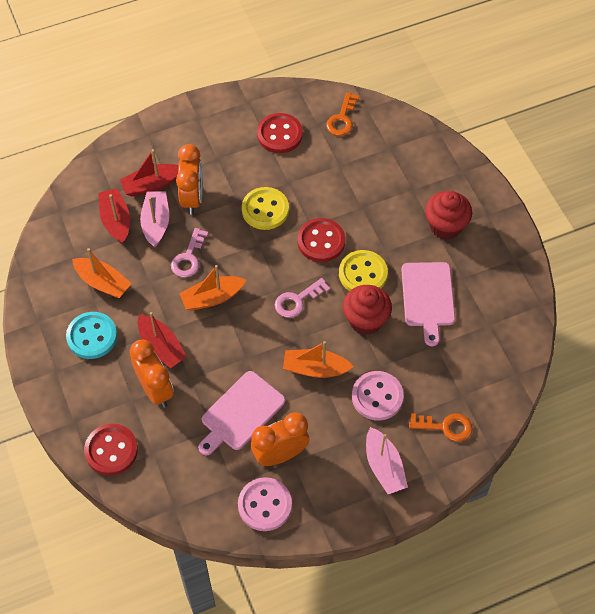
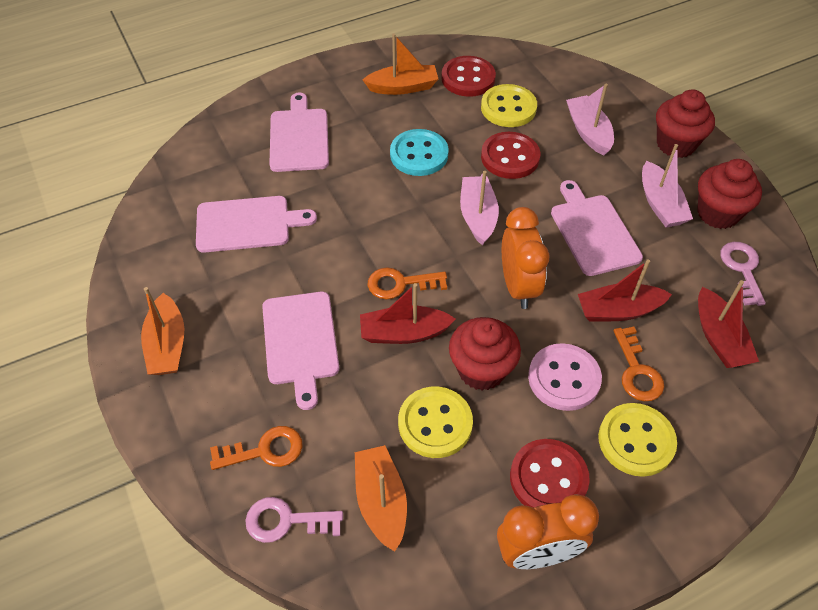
orange clock: [130,340,174,408] [176,144,203,215] [251,413,309,466] = 3 -> [497,494,599,569] [502,207,549,309] = 2
orange key: [326,92,359,136] [409,413,472,442] = 2 -> [210,426,303,470] [368,268,447,299] [613,327,664,401] = 3
pink boat: [140,191,169,247] [366,427,408,494] = 2 -> [460,171,499,245] [566,84,614,156] [642,144,693,228] = 3
pink button: [238,477,292,531] [352,371,404,421] = 2 -> [528,343,602,411] = 1
pink cutting board: [198,371,285,456] [401,262,455,346] = 2 -> [196,196,317,253] [262,292,339,410] [270,93,329,172] [551,180,643,276] = 4
red cupcake: [343,285,392,335] [425,191,472,240] = 2 -> [449,317,521,390] [656,89,715,158] [697,159,762,229] = 3
yellow button: [242,187,289,230] [339,250,388,291] = 2 -> [398,387,473,458] [481,84,537,127] [598,403,677,477] = 3

